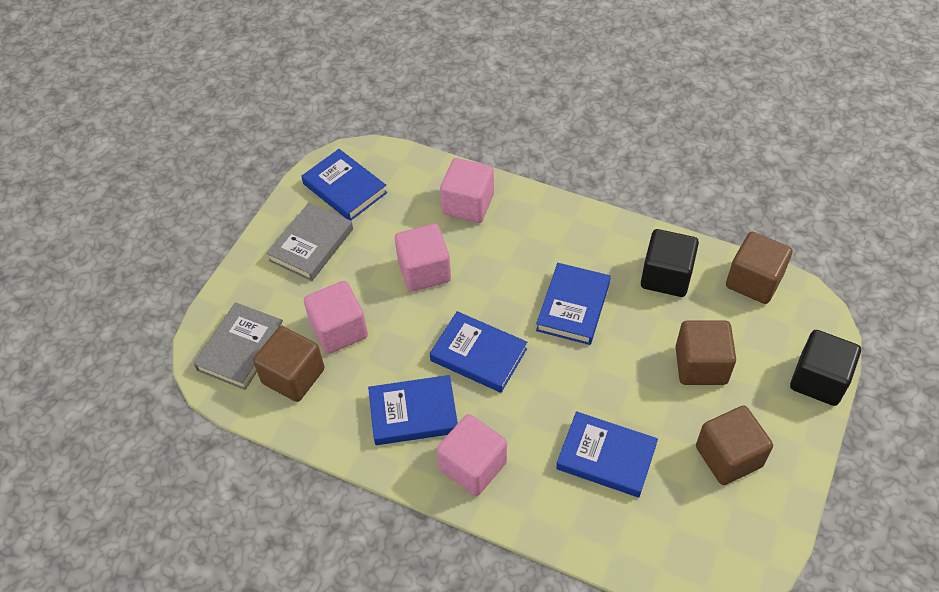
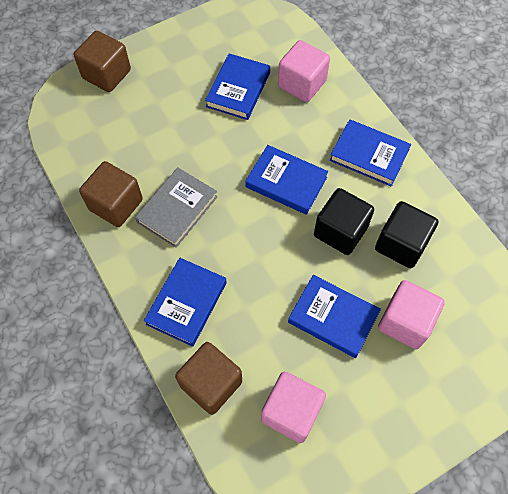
brown cube: [253,326,324,402] [675,321,736,385] [696,406,773,485] [726,232,793,304] = 4 -> [74,31,131,92] [79,161,143,227] [175,342,242,415] = 3
grey book: [193,302,285,390] [266,203,353,281] = 2 -> [135,168,218,248] = 1
pink cube: [304,281,368,354] [395,224,451,292] [437,414,507,496] [440,158,494,223] = 4 -> [261,372,326,443] [278,40,330,102] [378,280,445,349] = 3

